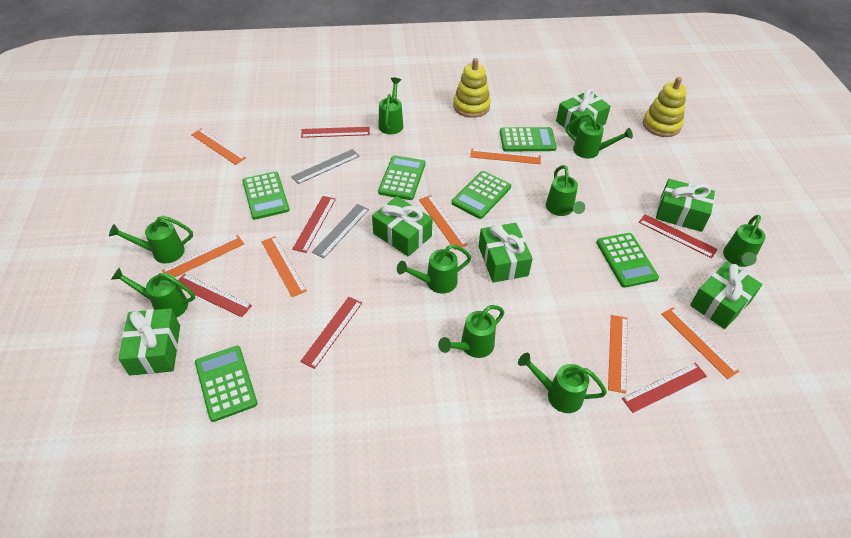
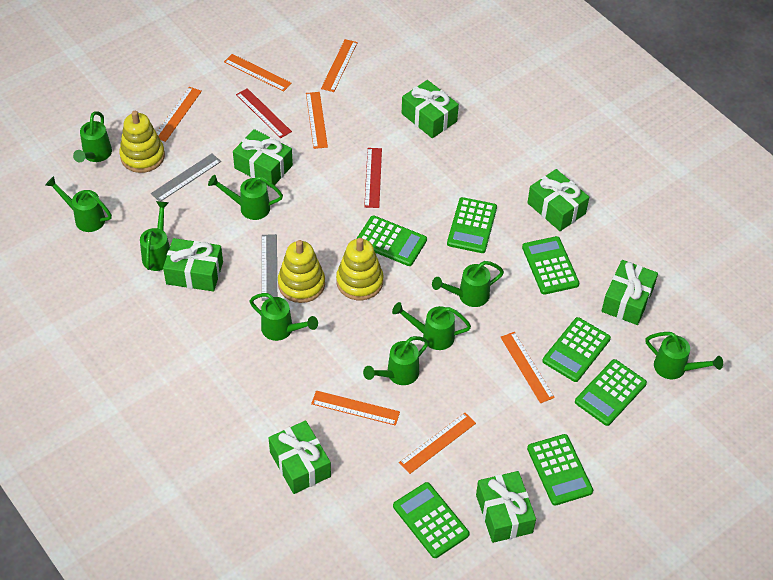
green calculator: [195,346,258,422] [242,172,289,220] [378,155,425,200] [452,171,511,219] [500,127,557,152] [596,233,659,288] = 6 -> [356,215,427,266] [393,482,470,558] [447,197,497,253] [522,236,579,295] [527,434,593,506] [542,317,611,382] [575,359,647,426] = 7
green gift: [118,308,180,375] [372,196,433,256] [479,223,533,282] [556,89,611,137] [656,179,715,232] [690,262,763,329] = 6 -> [163,238,223,292] [233,129,293,188] [269,420,331,494] [402,80,459,138] [476,471,536,543] [527,169,589,231] [602,260,658,325] = 7
red ruler: [178,274,252,317] [292,196,336,253] [300,297,362,369] [301,127,370,138] [622,363,707,413] [639,214,718,258] = 6 -> [236,88,292,138] [364,148,382,208] = 2
yellow stacking toy: [453,58,491,118] [643,77,687,137] = 2 -> [119,111,165,173] [278,240,325,303] [336,238,384,300] = 3

